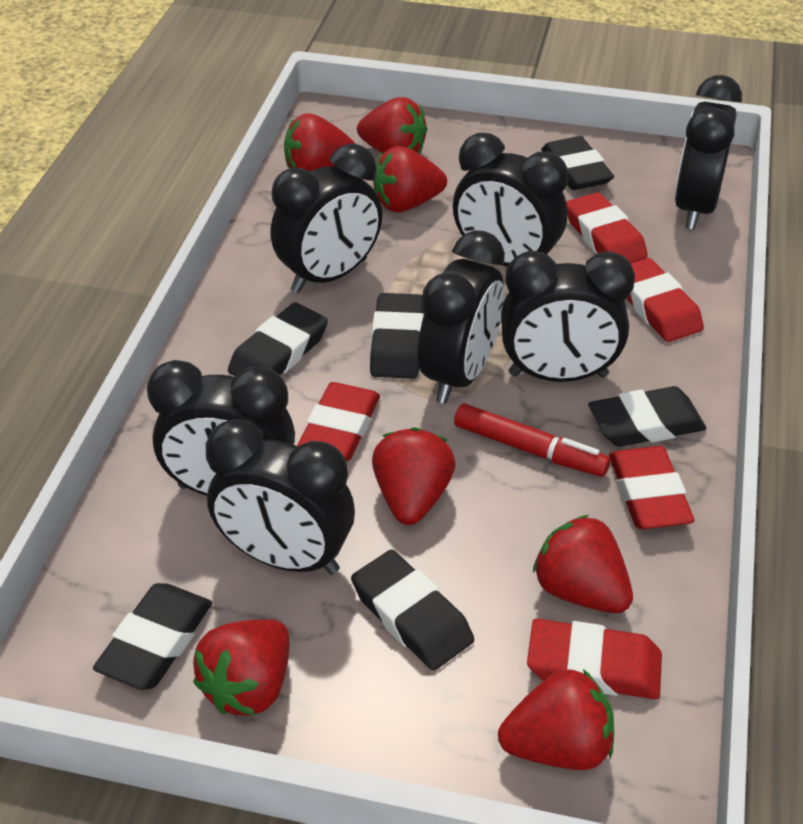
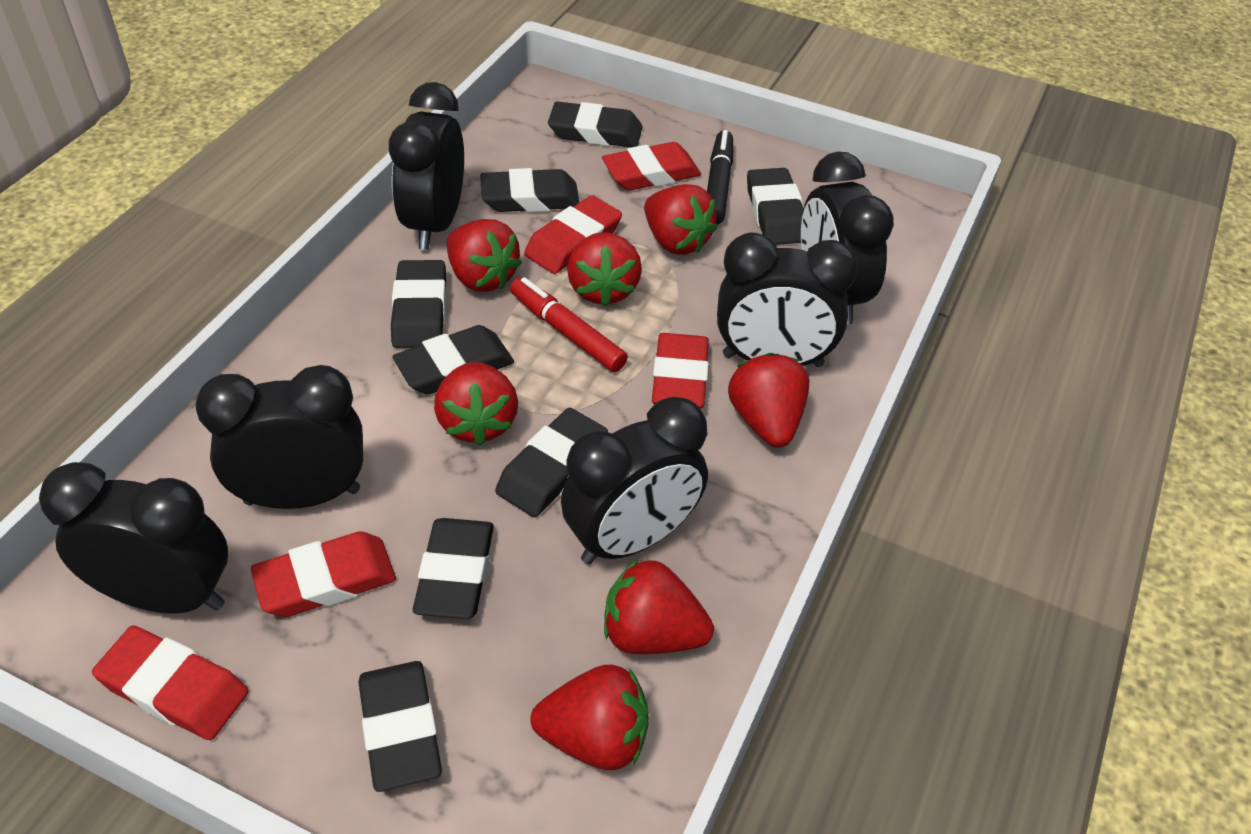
black clock: [147,360,295,496] [206,419,355,575] [270,143,382,293] [418,230,505,404] [453,133,568,267] [501,251,635,382] [674,75,742,230] = 7 -> [39,462,228,614] [195,365,363,509] [389,82,464,250] [561,397,708,564] [717,232,858,367] [801,152,894,325] = 6
black eraser: [93,583,212,690] [228,302,328,376] [351,550,474,671] [370,293,424,379] [541,136,614,190] [588,386,706,447] = 6 -> [358,661,442,792] [391,260,446,348] [392,325,514,395] [413,518,494,619] [480,168,579,212] [495,408,608,517] [548,101,643,147] [747,168,804,245] = 8
black marker: none = 0 -> [707,130,733,224] = 1

